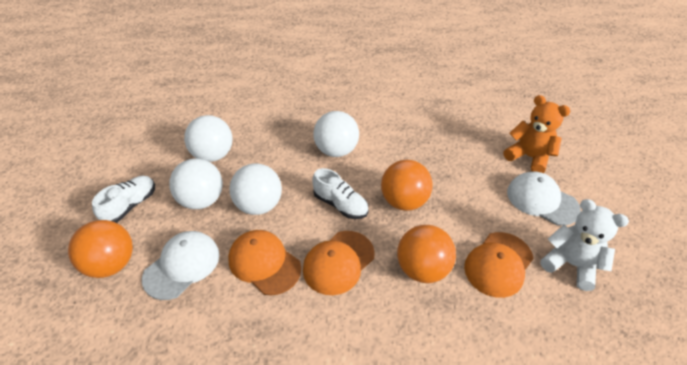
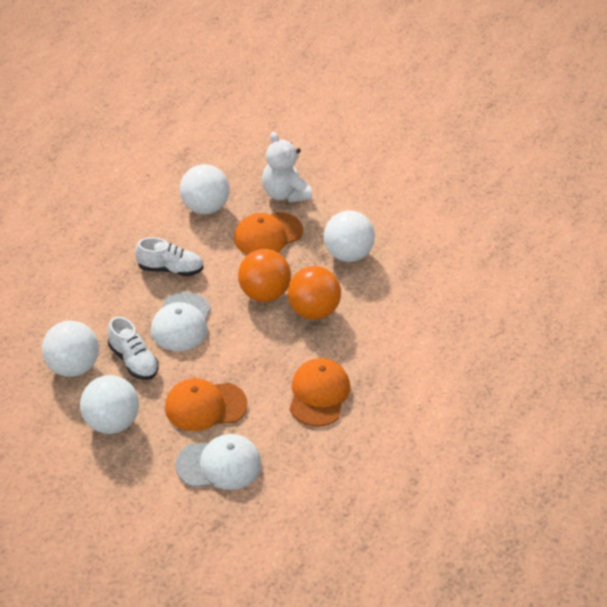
orange ball: [68,220,133,278] [381,160,433,211] [397,225,456,283] = 3 -> [238,249,291,302] [288,266,341,320] = 2
orange teddy bear: [504,95,570,173] = 1 -> none = 0

